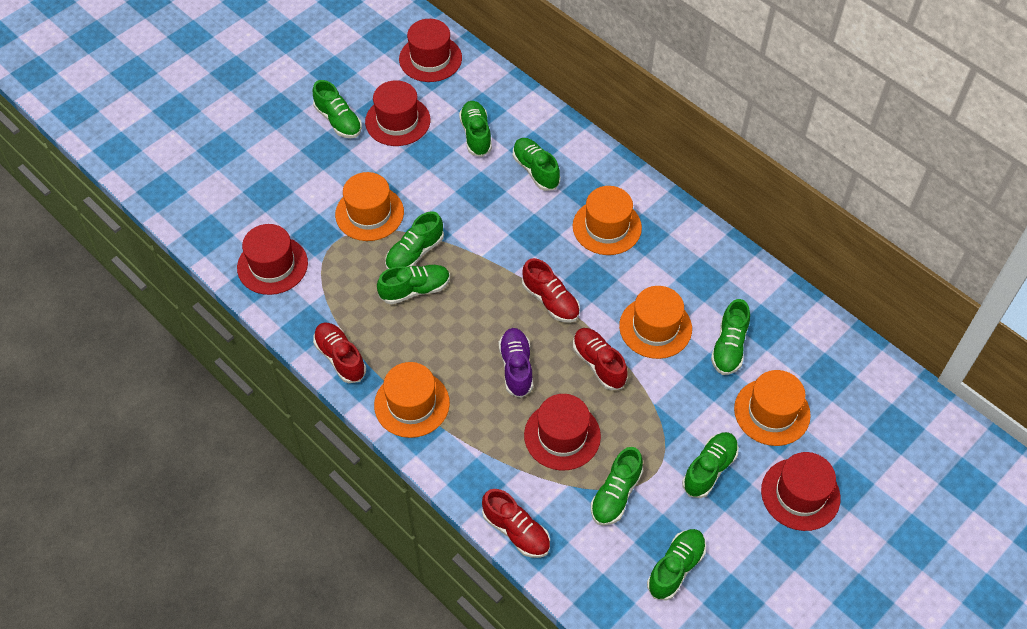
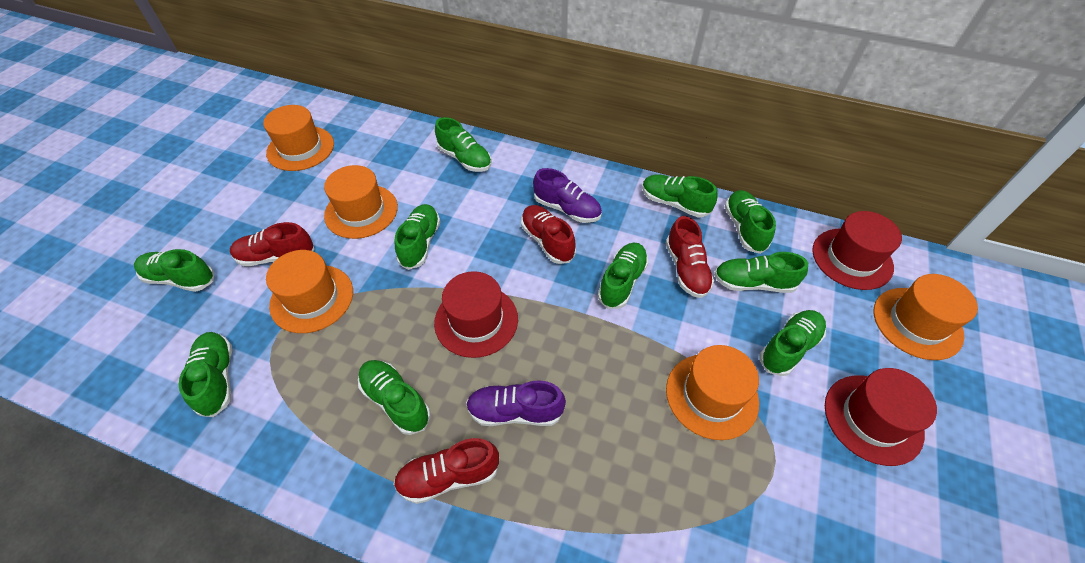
green shoe: [313,80,362,138] [377,265,450,304] [385,211,444,269] [459,101,492,157] [513,138,560,191] [591,447,643,526] [647,529,706,601] [682,432,739,498] [711,299,750,375] = 9 -> [134,249,214,292] [179,332,232,417] [358,360,431,435] [395,204,440,270] [435,117,492,172] [598,243,648,309] [642,174,718,218] [714,252,808,293] [724,190,776,254] [759,310,826,376] = 10
purple shoe: [499,328,533,398] = 1 -> [466,380,566,426] [533,168,602,223] = 2
red hat: [237,224,308,295] [365,80,430,146] [399,19,462,82] [524,394,601,471] [761,452,841,531] = 5 -> [434,271,518,358] [812,211,902,290] [825,368,937,466] = 3

